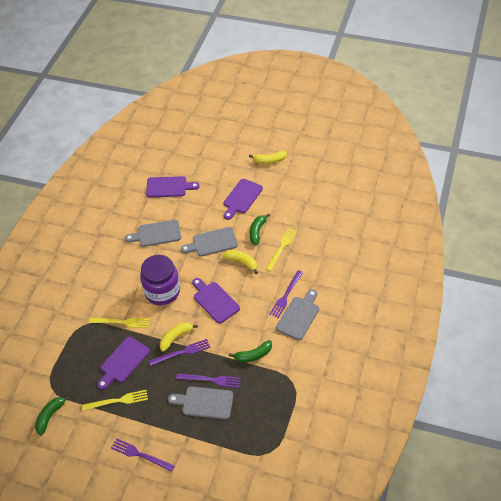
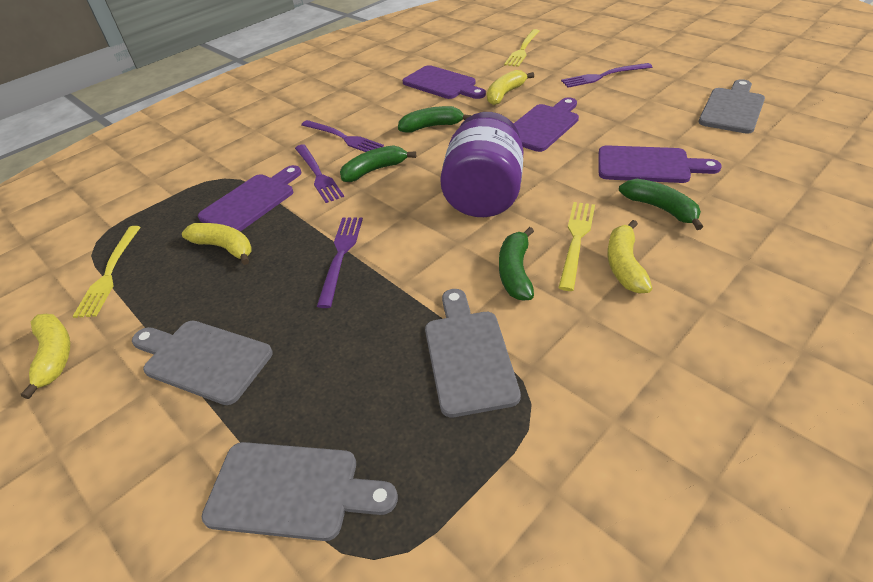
green banana: [35,396,70,435] [228,340,272,363] [250,214,270,245] = 3 -> [340,145,416,182] [398,106,472,133] [499,227,534,300] [619,179,703,230] = 4
yellow banana: [160,322,198,352] [223,250,258,274] [249,151,287,164] = 3 -> [21,314,70,399] [182,223,251,265] [487,70,534,105] [607,220,653,293] = 4

